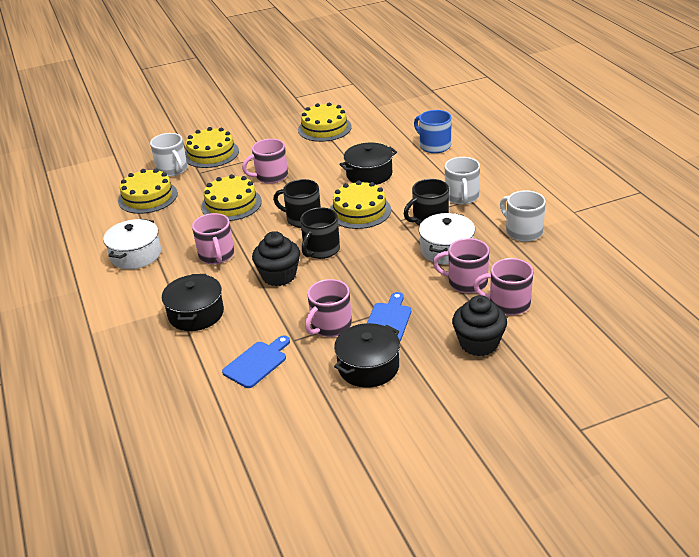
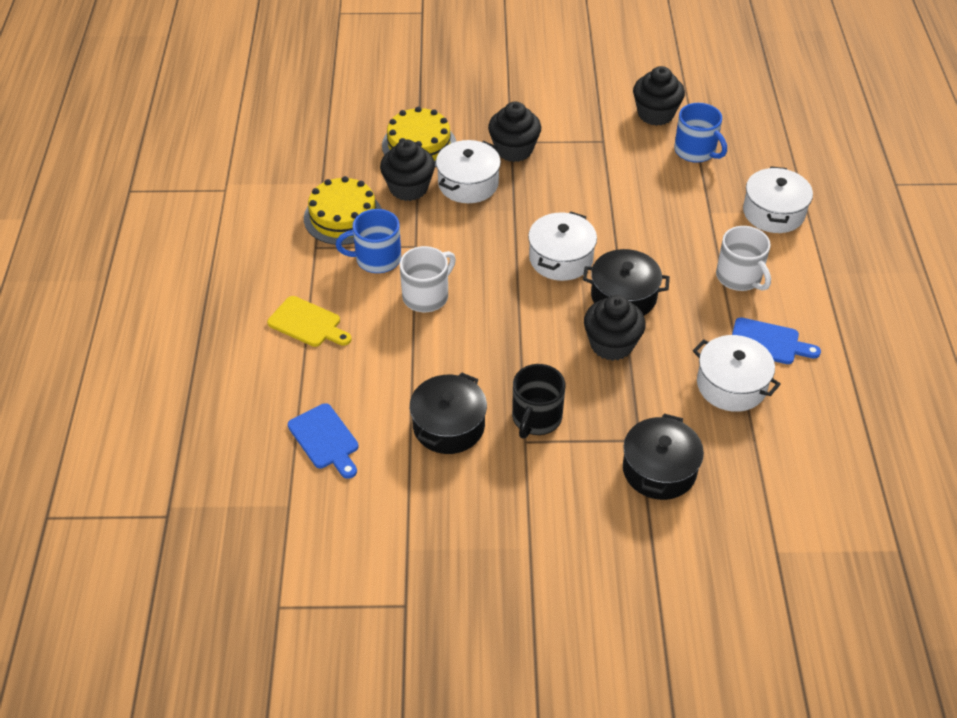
black cupcake: [252,231,300,286] [452,295,507,356] = 2 -> [380,140,435,201] [488,102,541,162] [584,295,646,361] [633,66,685,126] = 4
black mug: [273,179,321,228] [300,207,340,259] [404,179,449,226] = 3 -> [512,364,565,439] = 1
blue mug: [414,110,452,153] = 1 -> [336,209,401,273] [674,103,727,163] = 2
pink mug: [192,213,234,264] [242,139,288,184] [305,279,352,337] [433,238,489,293] [474,258,533,315] = 5 -> none = 0
white mug: [150,133,187,177] [445,157,480,205] [500,190,546,242] = 3 -> [400,246,456,312] [716,226,771,291] = 2
white pot: [103,219,161,269] [419,213,475,265] = 2 -> [436,140,501,203] [528,212,597,281] [693,335,781,412] [743,166,813,233] = 4
yellow cake: [118,169,178,214] [185,127,239,168] [201,174,262,221] [298,102,352,142] [330,181,391,229] = 5 -> [304,176,382,245] [382,107,456,167] = 2
yellow cutting board: none = 0 -> [267,296,351,347] = 1

